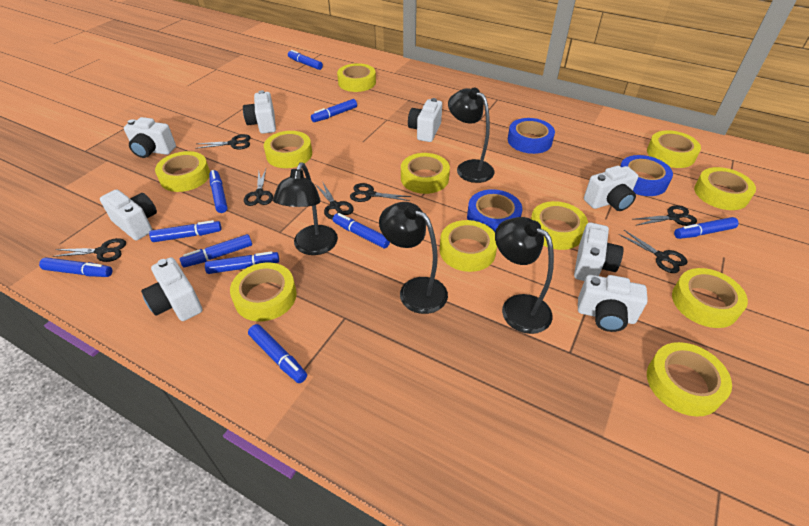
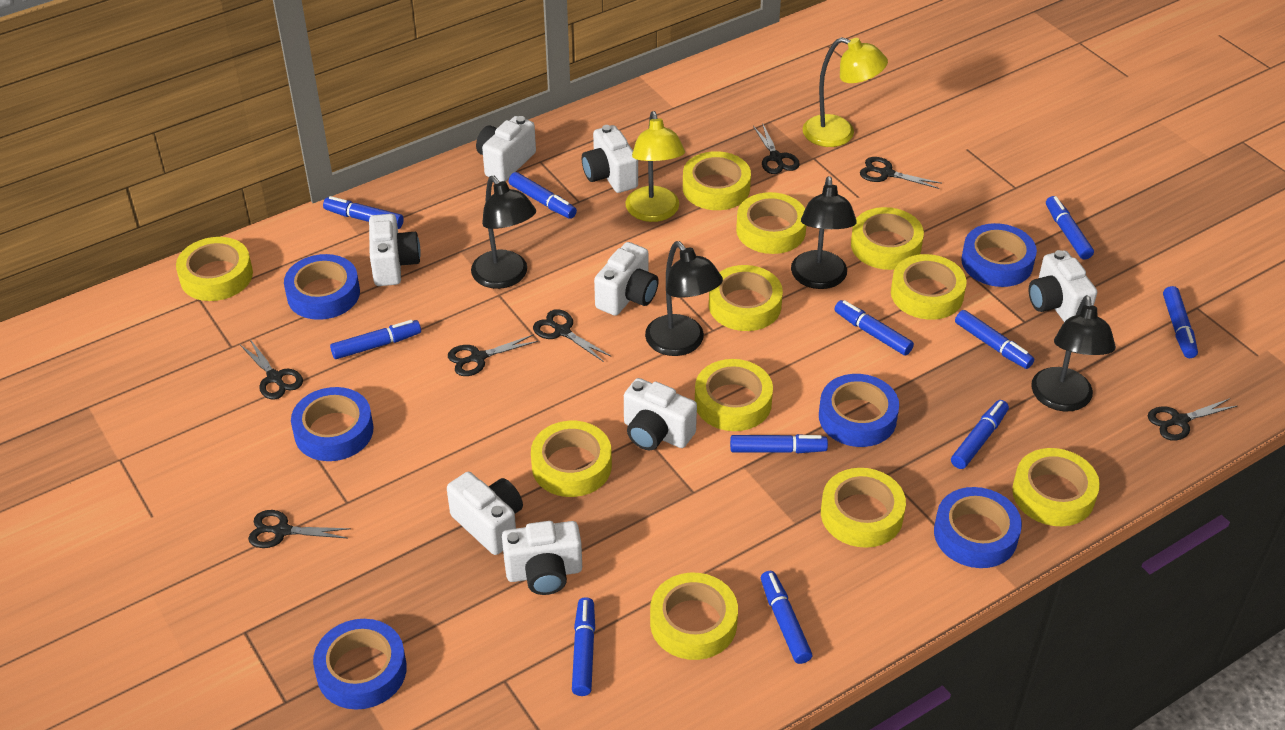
blue marker: [39,257,112,277] [149,220,221,242] [180,234,252,268] [205,251,279,274] [209,170,228,213] [248,324,307,383] [288,50,323,70] [311,99,357,122] [333,213,390,249] [674,217,739,239] = 10 -> [323,196,404,229] [330,320,421,359] [508,172,577,219] [572,597,595,696] [730,434,828,453] [761,571,812,664] [834,300,914,356] [951,400,1009,469] [955,310,1034,369] [1046,196,1094,260] [1163,286,1198,358] = 11
blue tape: [467,189,522,232] [508,118,555,154] [620,155,673,196] = 3 -> [284,254,360,320] [291,387,373,461] [313,619,407,710] [819,374,899,447] [934,487,1022,568] [961,223,1037,287] = 6
yellow lamp: none = 0 -> [626,111,685,222] [803,37,888,147] = 2

